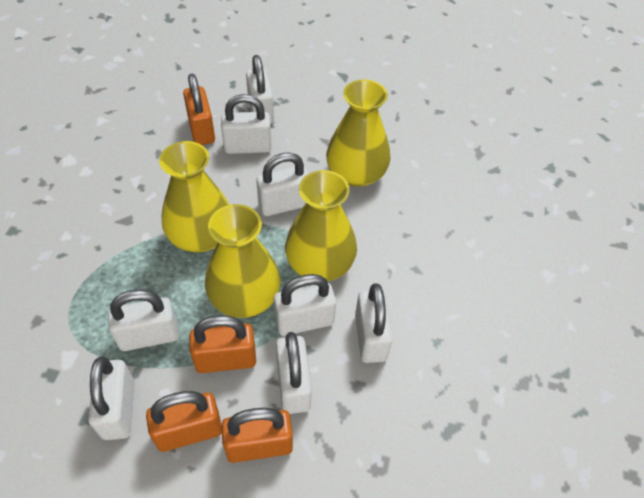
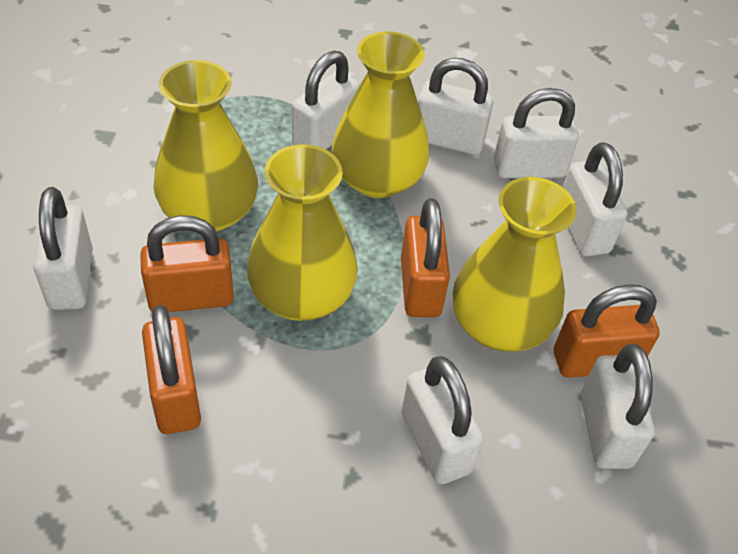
white padlock: [88,356,135,440] [108,289,179,351] [221,94,272,154] [246,55,274,124] [256,152,308,216] [274,274,336,336] [276,332,312,414] [355,283,393,363] = 8 -> [33,187,93,310] [292,51,360,150] [401,356,483,484] [418,58,493,155] [494,88,579,178] [563,142,627,256] [581,344,655,469] = 7

